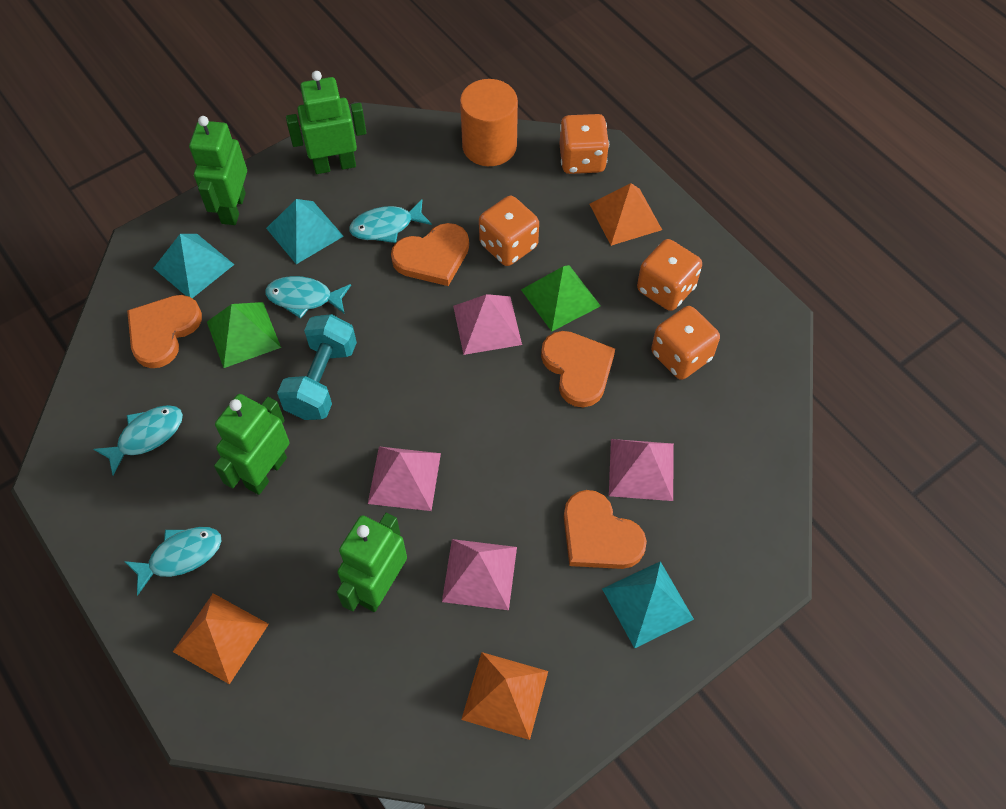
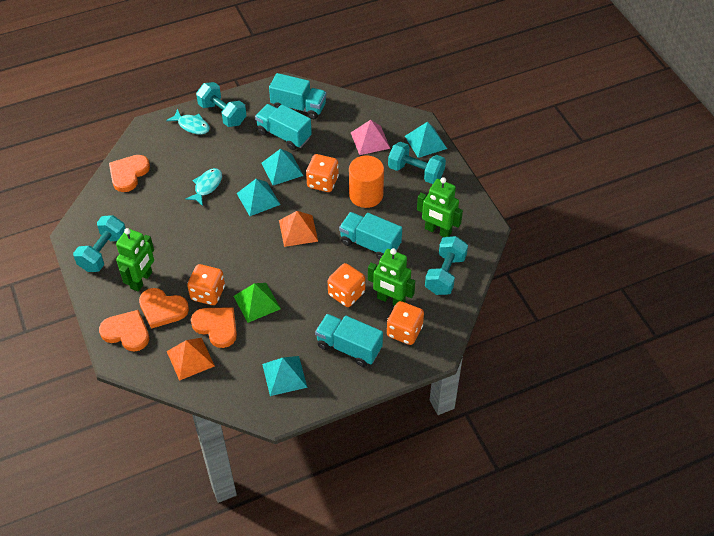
green pyramid: [207,302,281,368] [521,265,601,331] = 2 -> [234,283,281,323] = 1
green robot: [189,116,247,225] [214,394,290,495] [286,71,366,174] [337,513,407,612] = 4 -> [116,228,154,292] [368,248,415,306] [417,177,463,237] = 3
orange pyramid: [173,593,269,684] [461,652,548,740] [590,183,662,246] = 3 -> [167,338,215,381] [279,211,318,247] = 2
pink pyramid: [368,447,441,511] [442,539,517,610] [453,294,522,355] [609,439,674,501] = 4 -> [351,120,390,155] = 1
turquoise dumbbell: [277,314,357,420] = 1 -> [73,215,126,272] [196,82,247,127] [388,142,446,184] [425,236,468,295] = 4
turquoise fish: [94,405,183,476] [124,527,222,595] [265,276,351,319] [349,199,432,243] = 4 -> [166,109,210,134] [186,168,222,206] = 2
turquoise pyramid: [154,234,235,298] [266,199,344,264] [602,561,694,649] = 3 -> [237,179,281,216] [261,149,303,185] [262,356,307,396] [405,121,447,158] = 4
turquoise truck: none = 0 -> [255,104,312,150] [269,73,327,119] [315,314,383,367] [339,212,402,260] = 4

